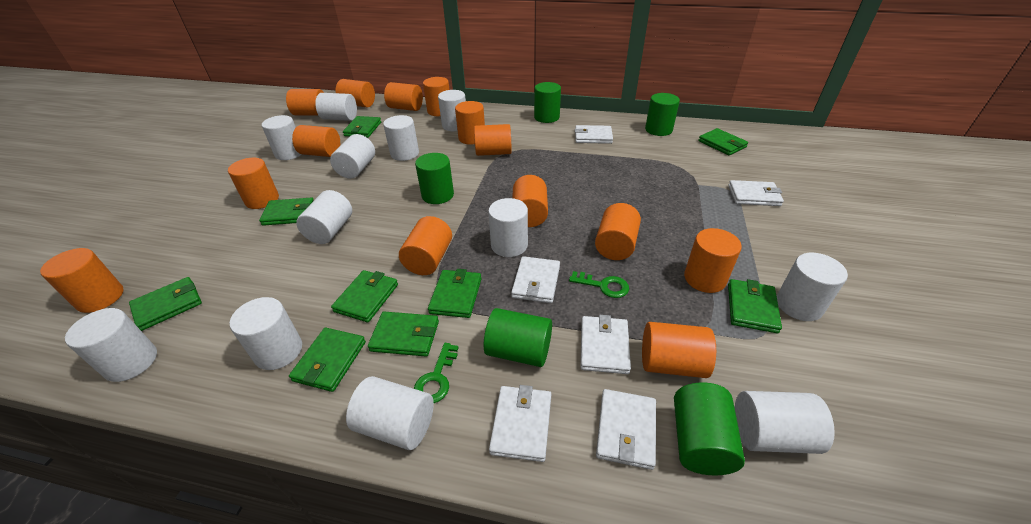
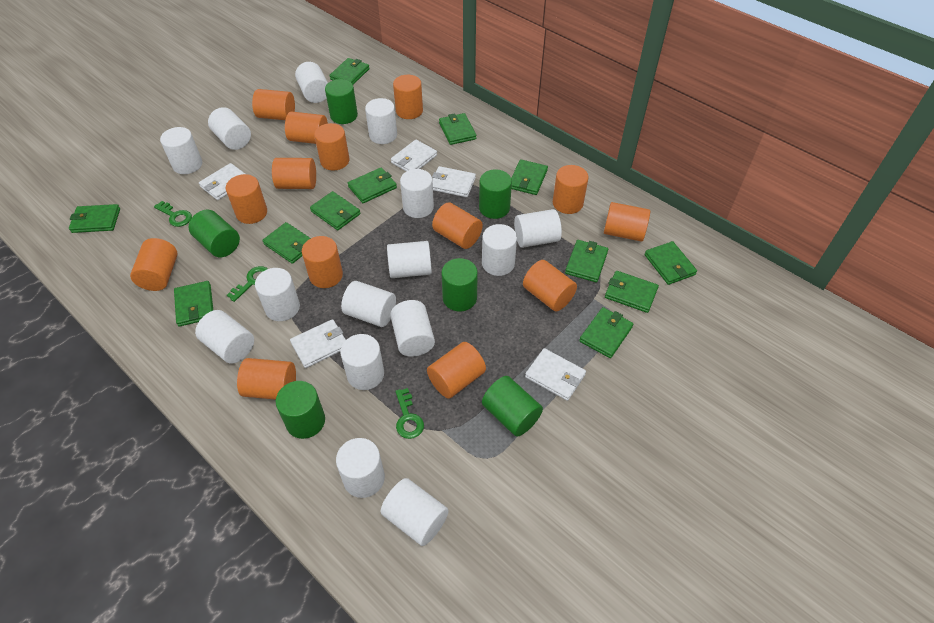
green cylinder: [415,153,454,204] [484,308,552,367] [534,82,561,123] [645,93,680,136] [674,383,745,475] = 5 -> [188,210,240,257] [276,381,325,439] [325,79,358,124] [441,258,478,312] [479,169,512,219] [482,376,543,437] = 6
green key: [414,343,459,403] [569,271,629,298] = 2 -> [154,201,192,227] [227,266,268,302] [395,388,424,439] = 3
green wallet: [129,277,202,331] [259,197,313,226] [289,328,366,392] [331,270,398,322] [343,116,381,138] [368,312,439,357] [428,269,481,318] [698,128,748,155] [728,279,782,333] = 9 -> [69,204,120,233] [174,281,213,327] [262,222,311,264] [310,191,360,230] [329,58,370,85] [348,168,397,203] [439,113,476,145] [511,159,548,195] [565,240,608,283] [579,307,633,358] [605,271,659,313] [645,241,697,285] = 12
white cylinder: [65,308,157,382] [230,297,302,370] [262,115,302,160] [296,190,352,244] [315,93,357,121] [330,134,375,179] [346,376,434,450] [383,115,419,161] [438,90,466,131] [488,198,528,257] [735,391,835,454] [777,253,848,321] = 12 -> [160,127,202,174] [195,310,254,364] [208,107,251,150] [255,268,300,321] [295,62,328,103] [336,438,385,498] [340,334,384,390] [341,281,396,327] [365,98,397,144] [380,478,449,546] [387,241,432,278] [390,300,435,357] [400,169,434,218] [482,224,517,276] [514,209,562,248] = 15
white wallet: [489,385,551,462] [511,256,560,303] [575,125,613,144] [580,315,631,374] [596,389,656,470] [728,180,784,206] = 6 -> [199,163,245,200] [290,319,346,368] [391,140,437,171] [432,166,476,197] [525,348,586,401] = 5

